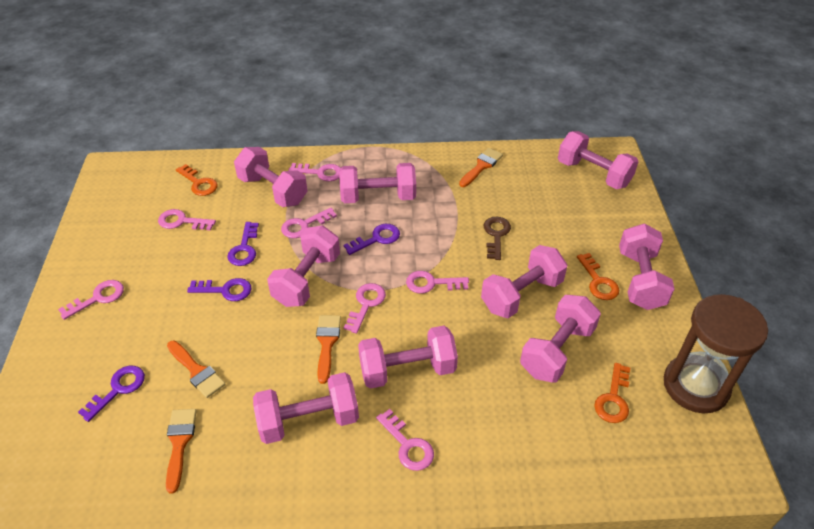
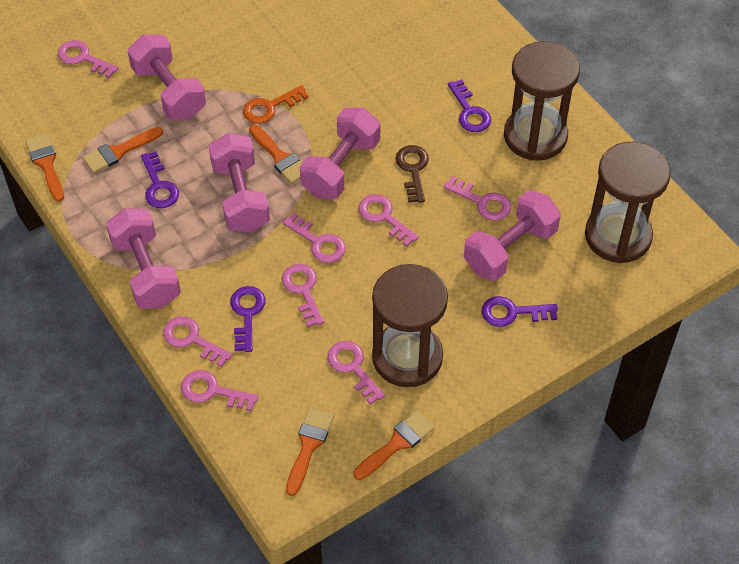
brown hourglass: [664,294,768,413] = 1 -> [372,264,448,387] [504,41,580,161] [585,142,671,263] = 3
orange brush: [166,409,197,494] [167,341,226,398] [316,315,341,384] [459,148,503,187] = 4 -> [26,134,64,202] [83,127,163,173] [249,125,302,184] [286,408,334,496] [354,410,435,480] = 5
orange key: [176,164,218,196] [577,253,619,300] [594,363,630,423] = 3 -> [243,85,309,124] = 1
pink dumbbell: [234,147,308,207] [253,372,359,444] [267,226,340,307] [339,163,416,203] [358,326,458,389] [481,245,567,318] [520,295,601,383] [558,131,638,189] [619,224,675,310] = 9 -> [106,208,181,309] [128,35,206,120] [209,133,270,233] [300,108,380,199] [464,190,561,281] = 5
pink key: [58,280,124,320] [158,209,216,230] [281,208,337,238] [288,163,341,181] [344,283,386,334] [376,409,434,471] [406,271,469,294] = 7 -> [58,40,119,78] [163,316,233,367] [181,370,258,411] [282,213,346,263] [282,264,324,327] [328,341,385,405] [359,194,419,247] [444,176,511,221] = 8

